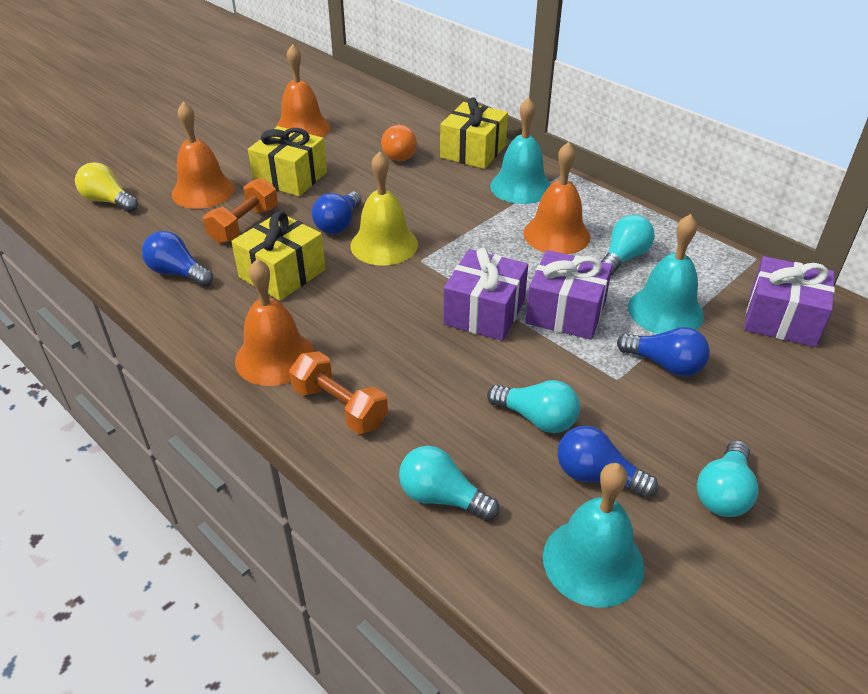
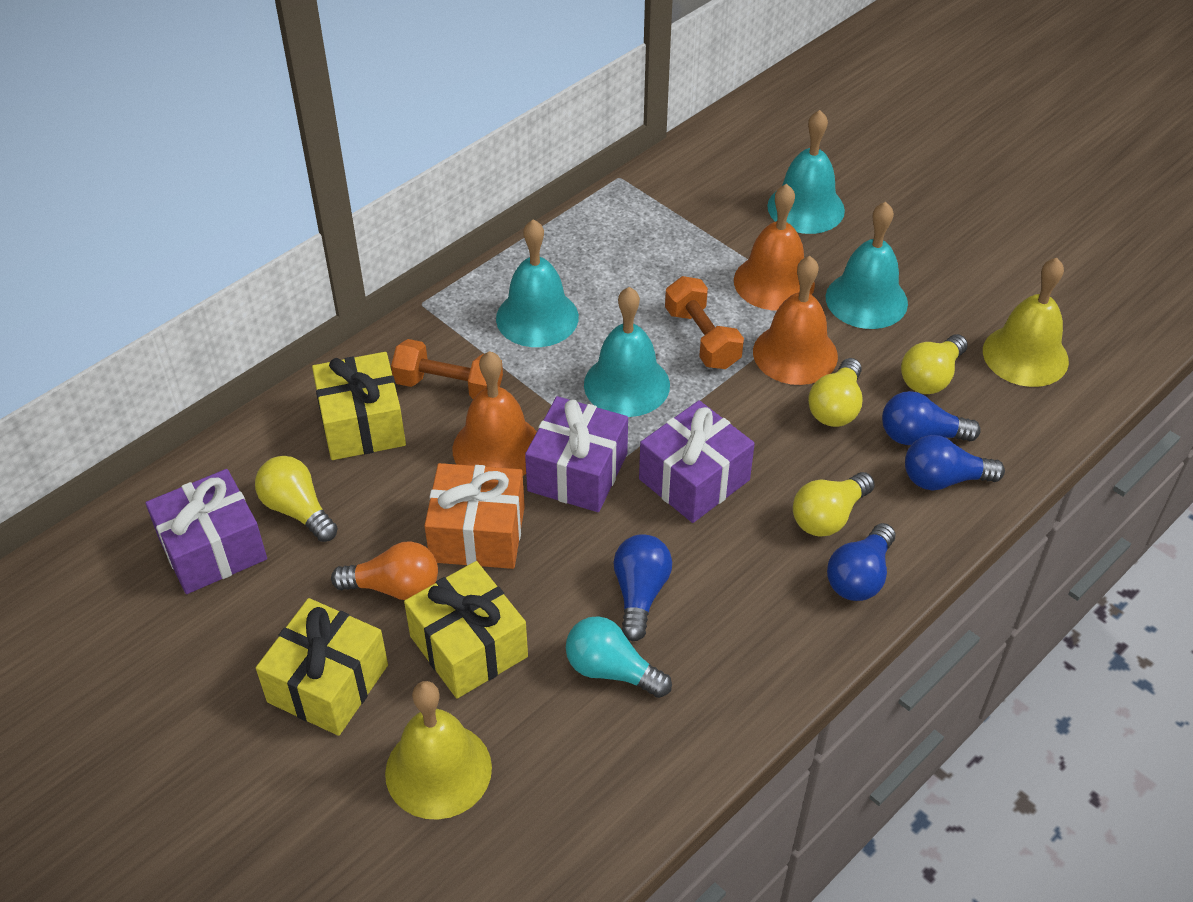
orange bell: [172,101,235,209] [235,259,315,386] [275,44,331,137] [523,142,591,254] = 4 -> [452,351,537,476] [734,184,815,310] [753,256,838,385] = 3
orange gift: none = 0 -> [424,463,525,569] = 1
turquoise bell: [490,97,551,204] [543,463,644,608] [628,214,704,334] = 3 -> [496,219,579,347] [584,287,670,417] [767,110,845,234] [826,202,908,329] = 4
turquoise light bulb: [399,446,499,521] [487,380,580,433] [601,215,655,276] [697,440,759,517] = 4 -> [566,616,672,698] = 1
yellow bell: [351,151,418,266] = 1 -> [385,681,492,820] [983,258,1069,387] = 2
yellow light bulb: [75,162,138,212] = 1 -> [255,456,338,542] [793,472,875,537] [808,358,862,427] [901,334,968,394] = 4

